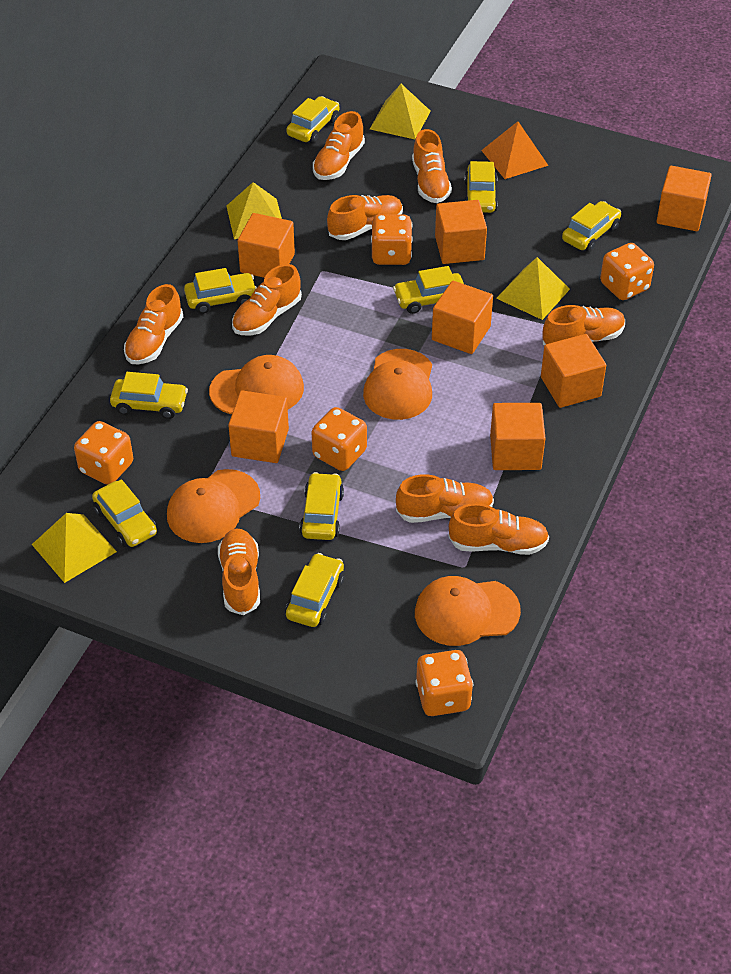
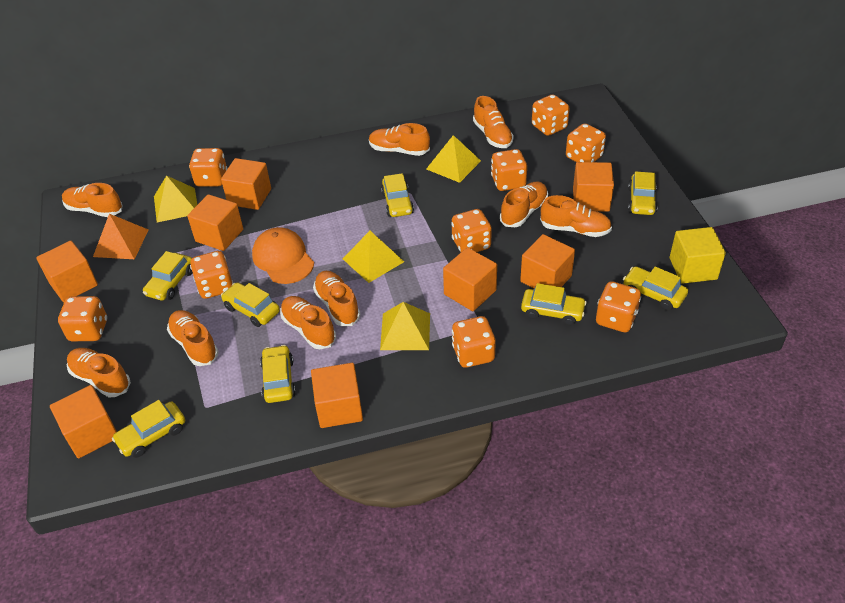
orange cap: [167,469,260,543] [209,355,304,414] [363,349,432,420] [415,576,521,646] = 4 -> [252,227,314,284] = 1
orange cube: [228,390,289,463] [238,213,295,278] [432,281,493,354] [435,200,487,264] [490,403,545,470] [541,334,606,408] [656,166,712,231] = 7 -> [36,241,98,302] [50,385,117,458] [187,194,243,251] [221,158,271,210] [311,363,363,428] [443,247,497,311] [520,234,575,288] [573,162,614,212] = 8
orange dice: [74,421,133,485] [312,407,367,471] [371,214,413,265] [415,650,473,716] [600,243,654,300] = 5 -> [58,296,107,341] [189,148,227,187] [190,251,233,299] [451,209,492,252] [452,316,496,368] [491,149,527,191] [532,94,570,136] [566,123,606,162] [596,281,641,332] = 9
yellow car: [92,479,157,547] [110,372,188,419] [184,268,257,314] [286,96,339,143] [286,553,345,627] [299,472,344,540] [393,266,464,314] [464,161,498,213] [562,201,621,252] = 9 -> [112,400,185,458] [143,251,193,301] [221,282,280,327] [260,345,296,403] [381,173,414,217] [521,283,587,325] [623,266,688,310] [628,171,657,215] = 8
yellow cube: none = 0 -> [670,227,726,284] = 1

